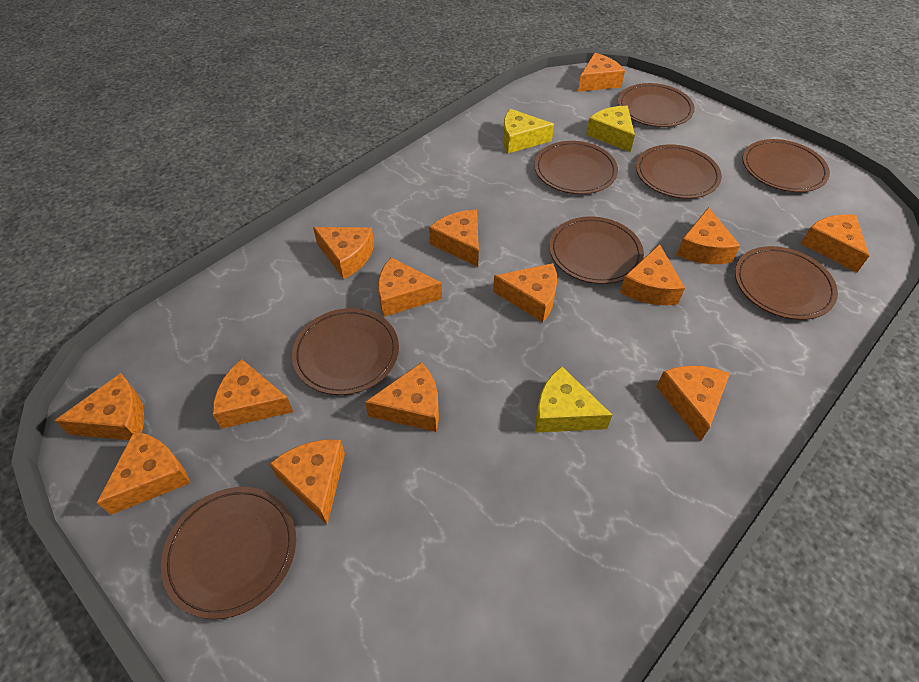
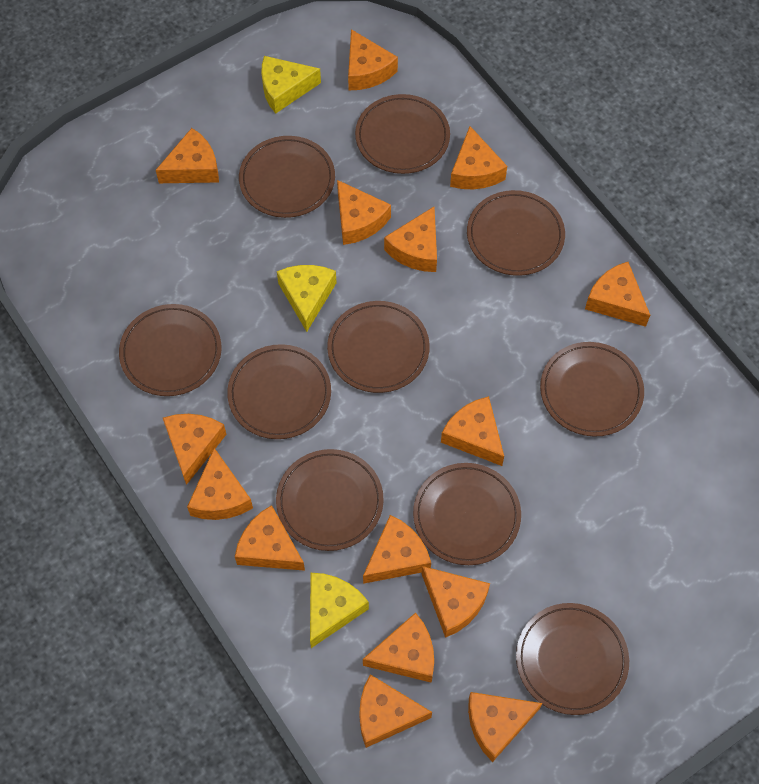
brown plate: [161,487,296,619] [292,308,399,395] [534,141,618,194] [549,216,644,284] [618,83,695,127] [636,144,722,199] [735,246,838,320] [742,139,830,192] = 8 -> [119,304,222,396] [227,344,331,439] [239,136,335,218] [276,449,384,551] [327,301,430,393] [355,94,450,174] [413,463,521,565] [467,190,565,276] [516,603,629,715] [540,342,644,437] = 10
orange cheese: [54,373,144,440] [97,431,190,515] [212,359,293,429] [269,440,345,524] [313,227,374,279] [365,362,439,432] [378,257,442,317] [429,210,479,267] [493,263,557,323] [578,53,625,92] [620,244,685,305] [656,366,730,442] [676,207,740,264] [801,214,869,272] = 14 -> [156,128,219,183] [163,414,227,485] [187,448,253,520] [235,505,305,571] [337,180,391,245] [348,29,398,90] [359,674,432,748] [363,515,431,584] [363,612,434,683] [384,207,437,272] [422,566,490,638] [441,396,504,466] [450,126,507,189] [468,692,542,762] [585,262,650,327] = 15

